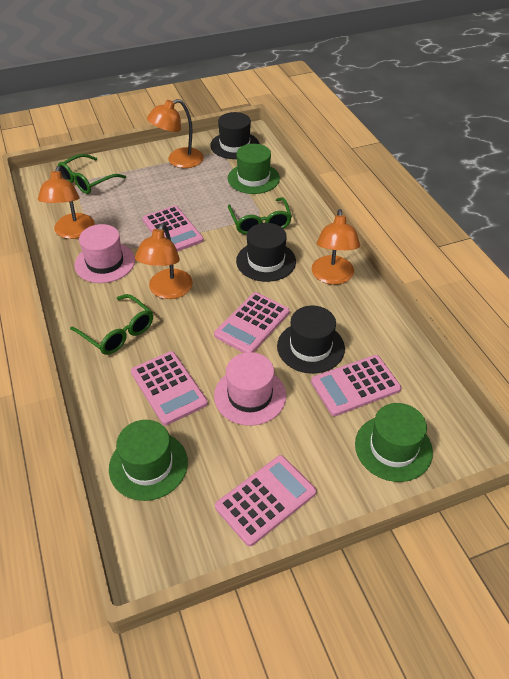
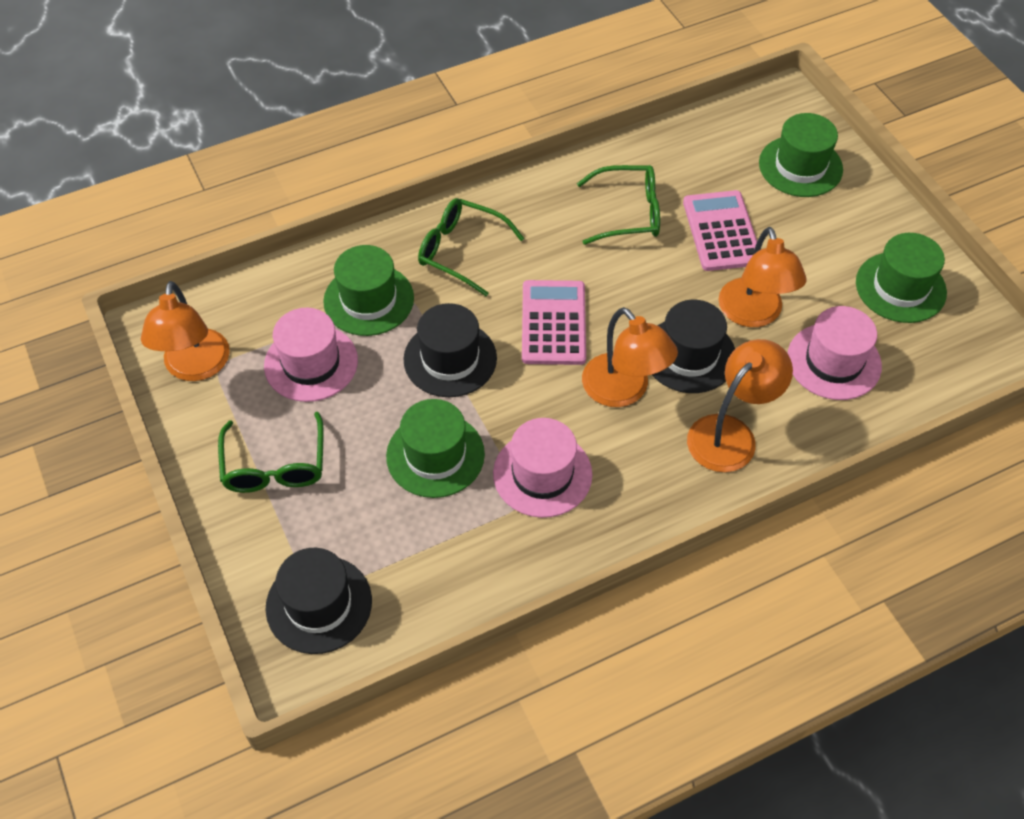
green hat: [109,420,188,501] [228,144,280,194] [355,403,433,482] = 3 -> [323,245,414,336] [386,399,485,498] [759,113,843,197] [856,233,947,323] = 4
pink calculator: [131,351,208,425] [143,206,204,252] [214,292,290,353] [215,455,316,546] [311,355,401,416] = 5 -> [522,280,586,365] [683,190,757,271] = 2
pink hat: [74,224,135,283] [214,352,286,426] = 2 -> [264,308,358,402] [493,418,592,518] [788,306,882,400] = 3

